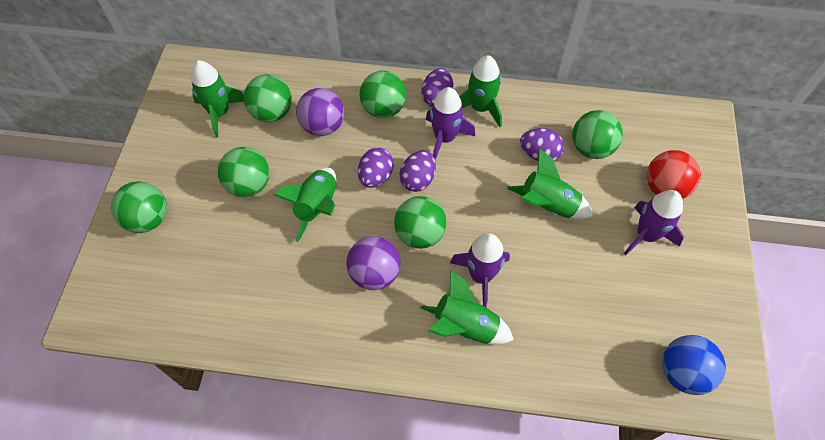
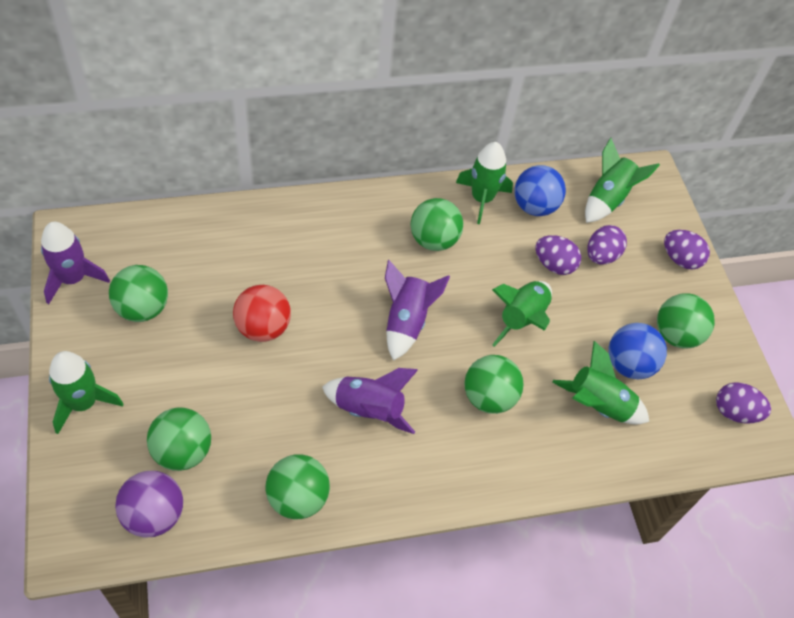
blue ball: [662,335,726,395] = 1 -> [514,165,566,216] [609,323,667,379] = 2
purple ball: [296,88,344,136] [346,236,400,290] = 2 -> [115,471,183,538] = 1

